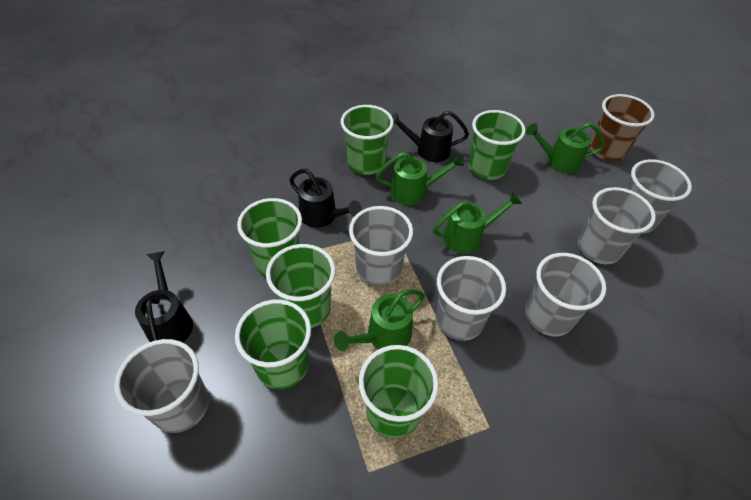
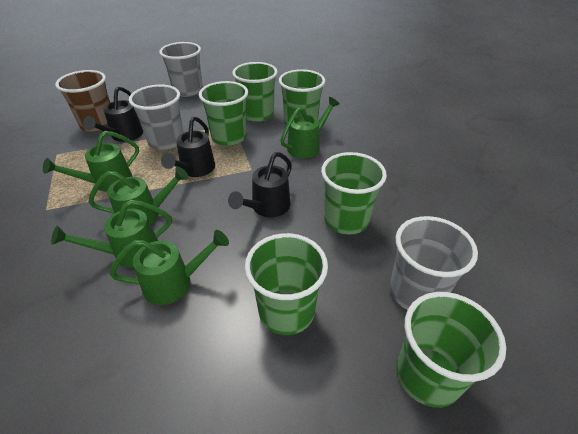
green watering can: [334,289,425,351] [376,152,464,205] [433,191,522,254] [526,123,605,174] = 4 -> [43,131,139,192] [51,200,172,268] [88,167,189,224] [110,230,229,305] [280,97,340,158] = 5
grey cup: [114,339,209,433] [349,206,413,286] [436,256,506,341] [525,253,606,336] [578,187,656,264] [626,159,692,233] = 6 -> [129,84,184,150] [159,42,203,97] [390,216,478,310] = 3

